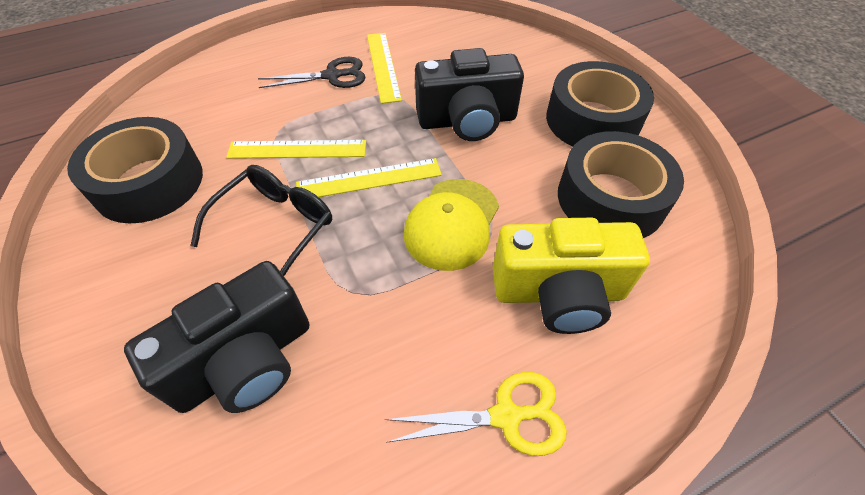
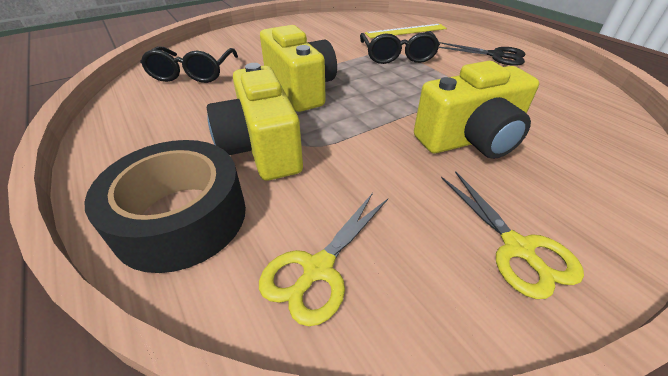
black camera: [124,261,310,413] [415,48,524,141] = 2 -> none = 0
black glasses: [190,165,332,276] = 1 -> [140,46,238,83] [360,31,440,64] = 2
black tape: [67,117,203,223] [546,61,654,146] [558,131,684,238] = 3 -> [84,140,246,273] = 1
yellow camera: [493,218,650,334] = 1 -> [207,63,303,181] [260,25,337,112] [414,61,539,159] = 3
yellow cap: [404,179,499,271] = 1 -> none = 0
yellow ruler: [226,140,366,159] [296,158,442,197] [367,33,402,104] = 3 -> [365,24,447,38] = 1
yellow scissors: [385,372,567,456] = 1 -> [259,193,388,326] [441,171,584,299] = 2

